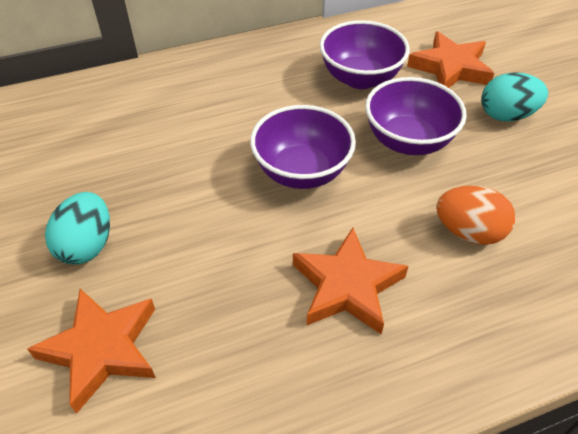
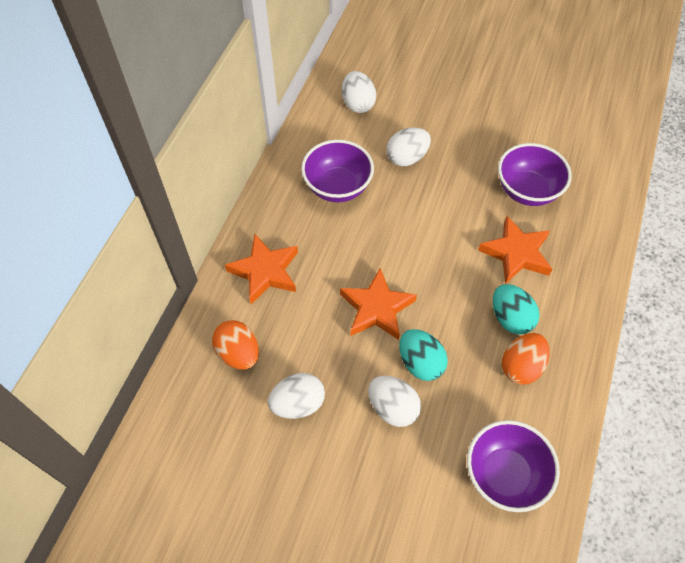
orange egg: [436,185,515,245] = 1 -> [212,320,259,370] [502,333,550,385] = 2
white egg: none = 0 -> [268,373,325,419] [342,71,376,113] [368,376,421,427] [386,127,431,166] = 4

